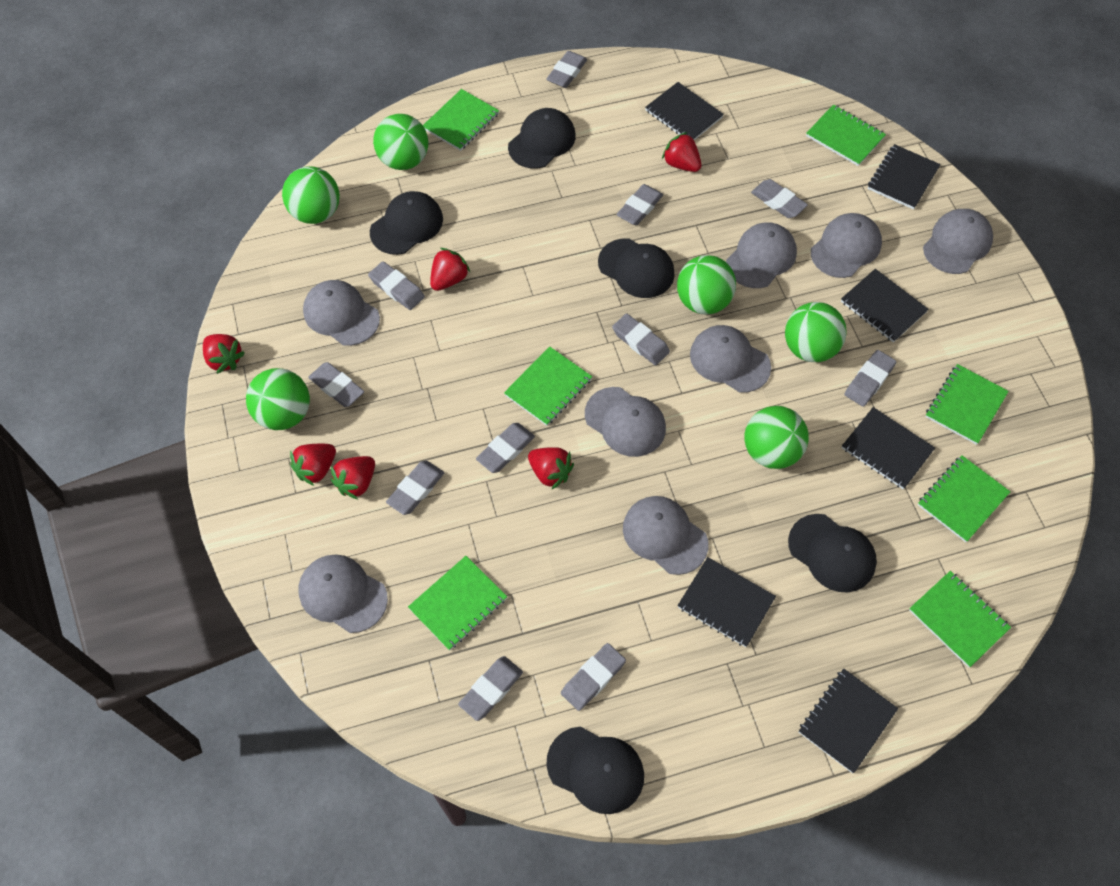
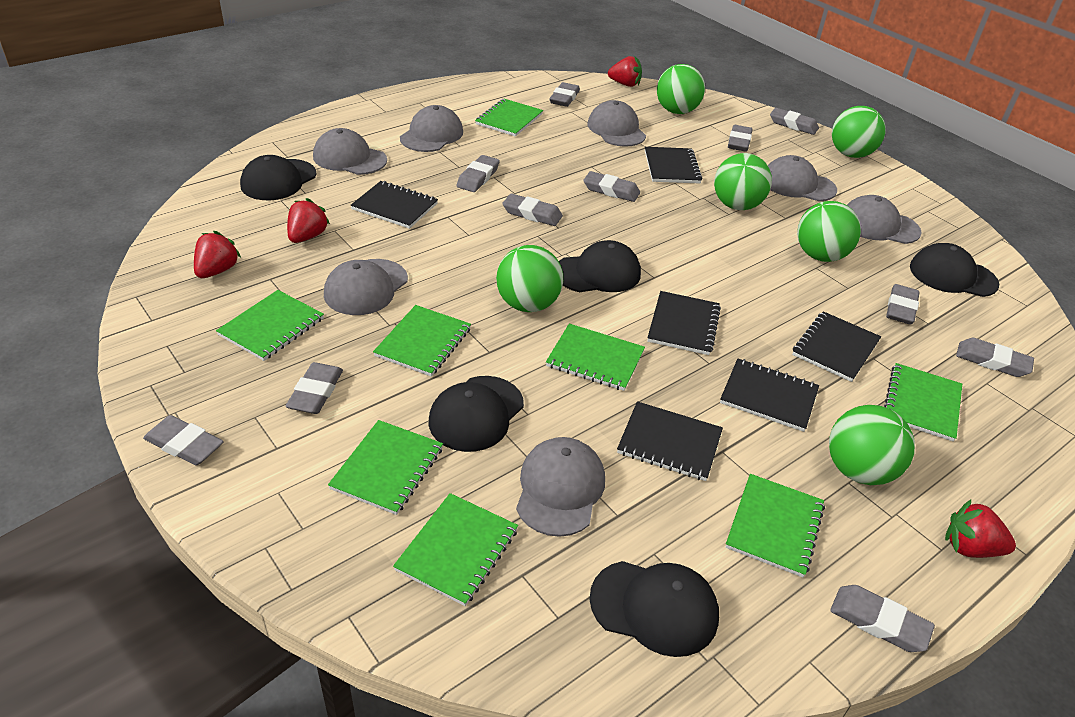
green notebook: [408,556,507,651] [423,89,499,151] [504,346,592,426] [806,104,886,166] [909,571,1011,668] [918,455,1011,542] [925,364,1009,445] = 7 -> [216,290,324,361] [328,420,443,515] [373,305,471,377] [393,493,518,606] [475,99,543,137] [546,324,645,391] [725,474,825,577] [884,363,962,442] = 8
grey cap: [299,555,388,633] [303,280,380,346] [585,387,666,457] [623,496,708,575] [690,325,771,393] [726,222,797,288] [811,213,882,278] [923,209,993,274] = 8 -> [313,128,387,175] [324,259,408,315] [400,105,463,152] [516,437,605,537] [588,100,646,147] [768,155,837,201] [847,195,922,244] = 7
red strawberry: [203,334,245,374] [290,444,336,486] [331,456,375,499] [430,248,470,291] [528,447,574,489] [662,132,701,172] = 6 -> [194,231,241,278] [287,198,330,243] [608,56,642,87] [945,500,1016,558] = 4

